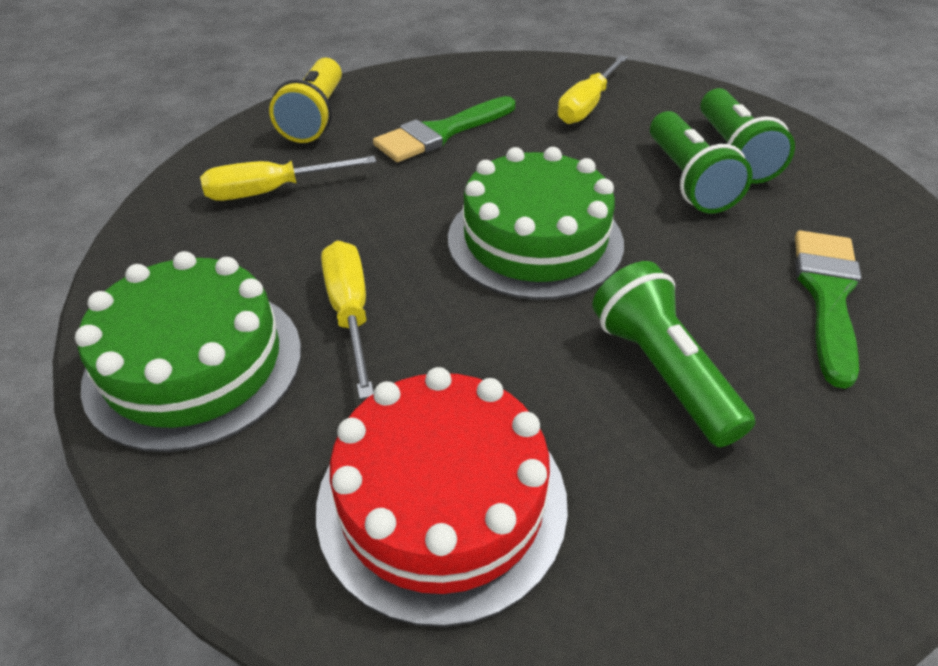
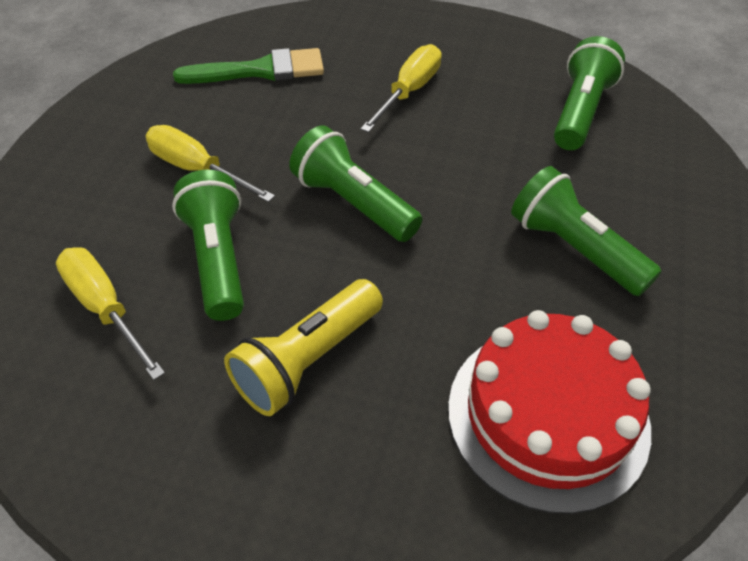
green brush: [373,96,515,162] [795,230,862,389] = 2 -> [173,48,324,84] = 1
green cake: [75,251,301,452] [448,147,624,300] = 2 -> none = 0
green flashlight: [592,261,755,447] [650,111,753,213] [700,88,795,184] = 3 -> [172,170,244,321] [289,126,422,242] [511,166,661,296] [554,36,625,150] = 4

